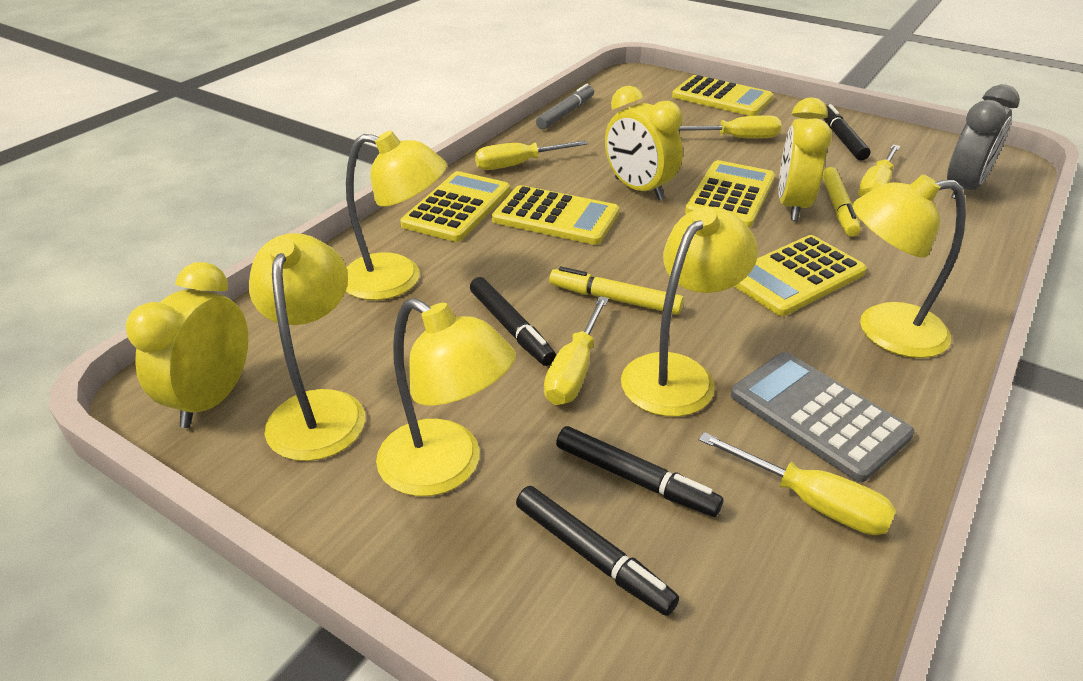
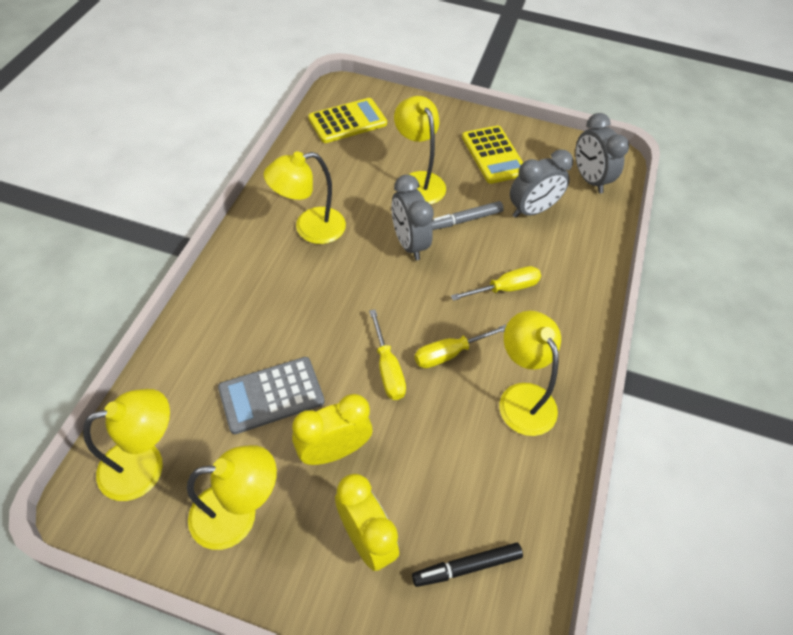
black marker: [470,277,556,366] [516,486,679,616] [556,426,724,517] [823,104,870,160] = 4 -> [412,542,523,587] = 1
grey clock: [947,84,1020,199] = 1 -> [391,174,434,260] [510,149,573,218] [575,113,629,193] = 3
yellow calculator: [400,171,510,242] [492,185,619,245] [672,75,773,116] [685,160,775,228] [734,235,867,316] = 5 -> [308,98,387,143] [462,126,523,184] = 2
yellow clock: [126,262,249,428] [605,86,683,200] [779,98,832,221] = 3 -> [292,394,372,465] [335,474,399,571] = 2
yellow marker: [549,266,684,314] [822,167,861,237] = 2 -> none = 0
yellow screwdriver: [475,140,588,170] [544,296,609,405] [678,115,782,139] [699,432,896,535] [858,145,900,197] = 5 -> [369,309,406,400] [415,324,506,368] [451,266,541,301] = 3

